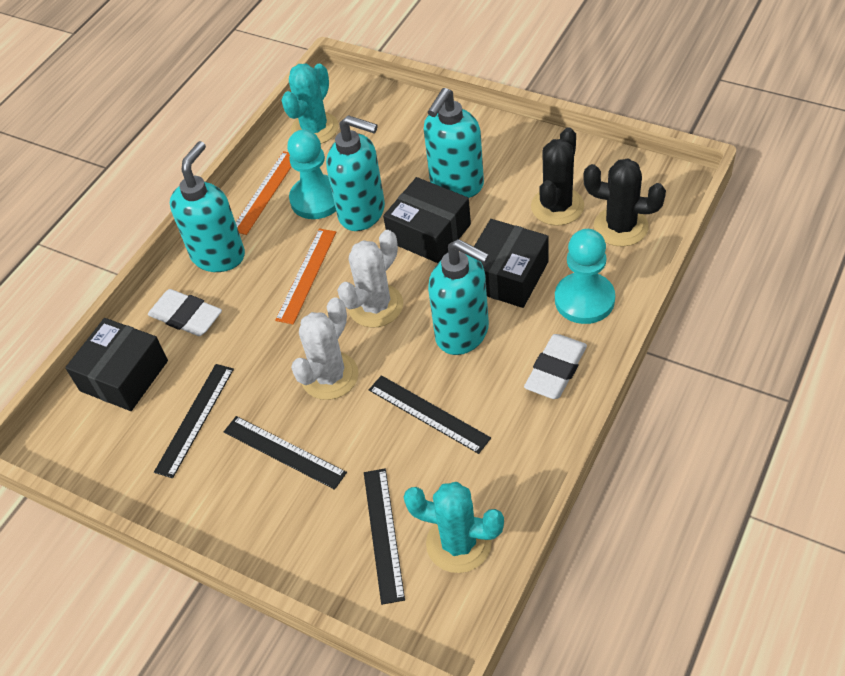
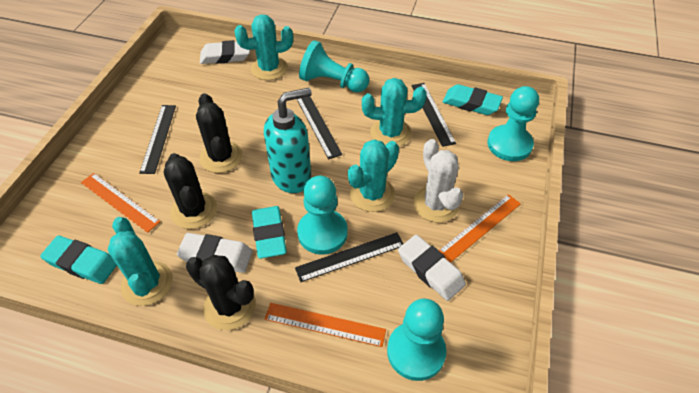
black box: [65,318,168,411] [383,177,471,263] [474,219,548,308] = 3 -> none = 0
black cactus: [531,127,584,226] [583,159,666,247] = 2 -> [164,153,217,229] [186,255,256,330] [196,93,243,173] = 3
orange ruler: [236,151,292,235] [275,229,336,324] = 2 -> [81,173,161,233] [264,303,386,347] [439,194,521,263] = 3
turquoise cactus: [281,64,339,144] [404,482,504,573] = 2 -> [108,217,173,306] [234,14,293,80] [348,139,399,212] [362,78,427,146] = 4
turquoise eraser: none = 0 -> [40,236,117,284] [252,206,287,259] [443,84,503,115] = 3
turquoise pawn: [287,129,336,219] [555,229,615,324] = 2 -> [297,176,348,254] [299,40,369,92] [387,299,446,381] [487,86,539,161] = 4
turquoise soap dispenser: [170,141,245,272] [326,115,385,231] [424,88,484,198] [428,239,489,355] = 4 -> [264,88,312,193] = 1
white cactus: [291,297,358,400] [337,230,403,328] = 2 -> [413,139,463,223] = 1
white eraser: [148,289,222,336] [524,334,587,399] = 2 -> [177,233,253,273] [200,40,250,64] [398,235,466,301] = 3

